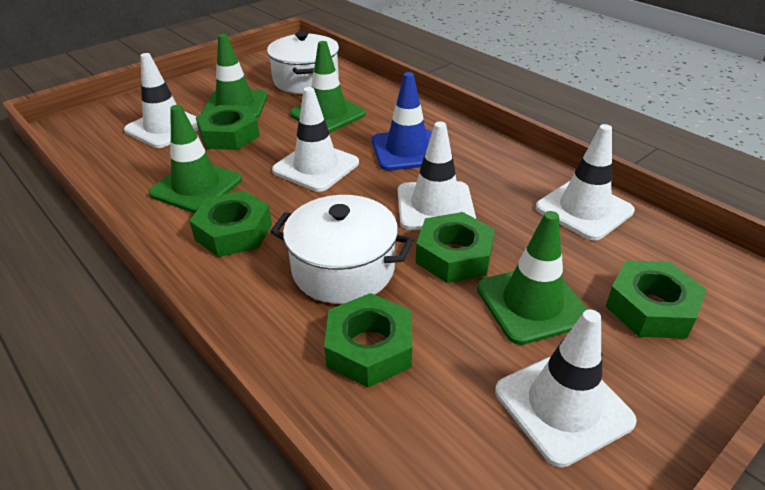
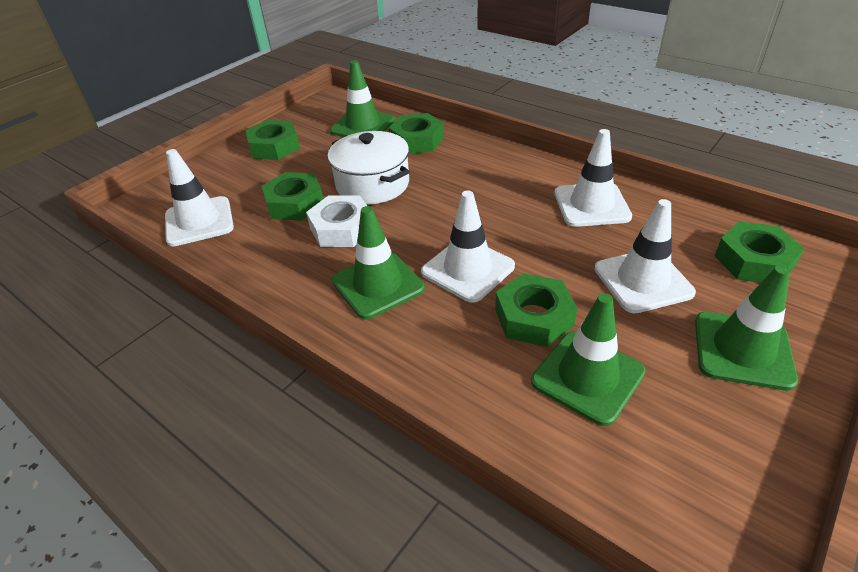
blue traffic cone: [372,72,432,171] = 1 -> none = 0
white nut: none = 0 -> [306,196,367,247] = 1
white pot: [267,31,339,94] [270,195,413,304] = 2 -> [328,131,410,204] = 1
white traffic cone: [124,53,198,148] [272,87,359,192] [398,122,476,230] [495,309,637,467] [536,124,635,240] = 5 -> [165,149,234,246] [421,190,515,303] [554,129,632,227] [594,199,696,313] = 4

